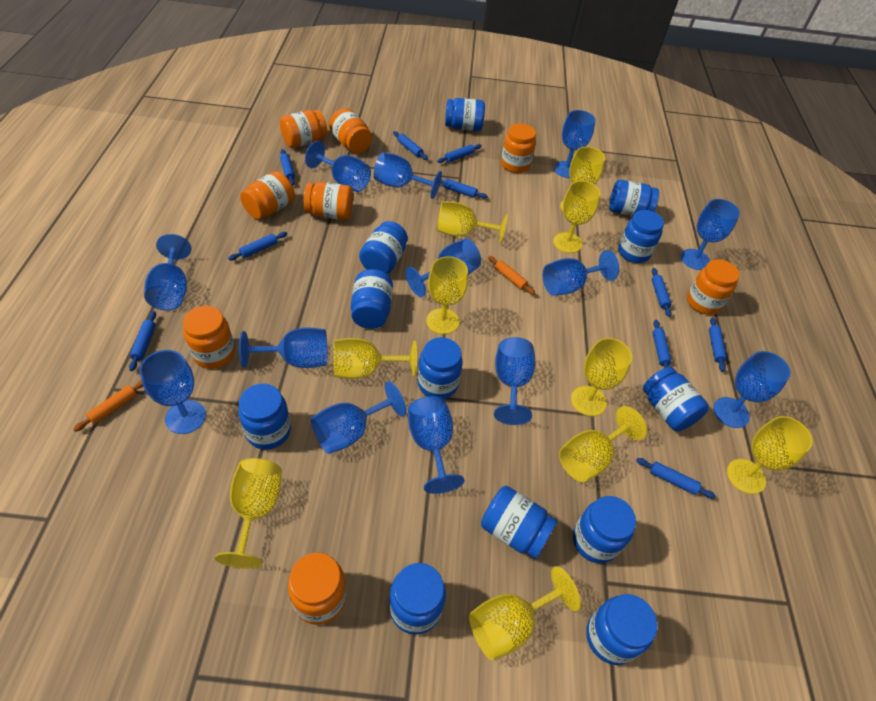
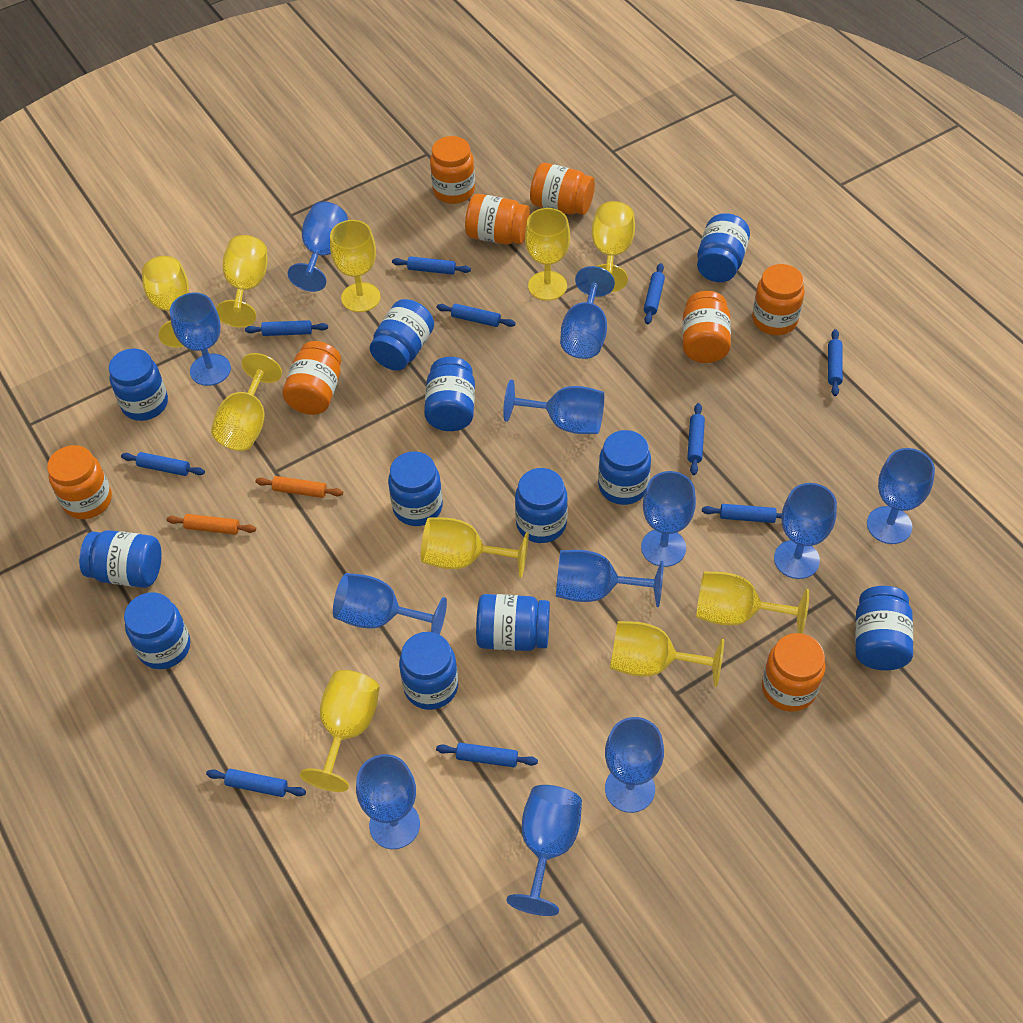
blue goblet: [139,350,206,434] [144,234,191,310] [239,328,327,368] [305,141,371,192] [311,381,406,454] [374,152,442,199] [405,239,481,297] [408,396,465,494] [494,337,535,425] [543,250,619,296] [554,110,596,178] [681,199,740,270] [713,351,791,428] = 13 -> [170,292,231,386] [288,201,348,292] [333,573,447,635] [356,754,420,849] [503,379,604,434] [506,785,582,916] [556,550,664,607] [560,266,615,359] [605,717,664,813] [641,471,696,567] [774,483,837,579] [867,448,935,544] = 12

